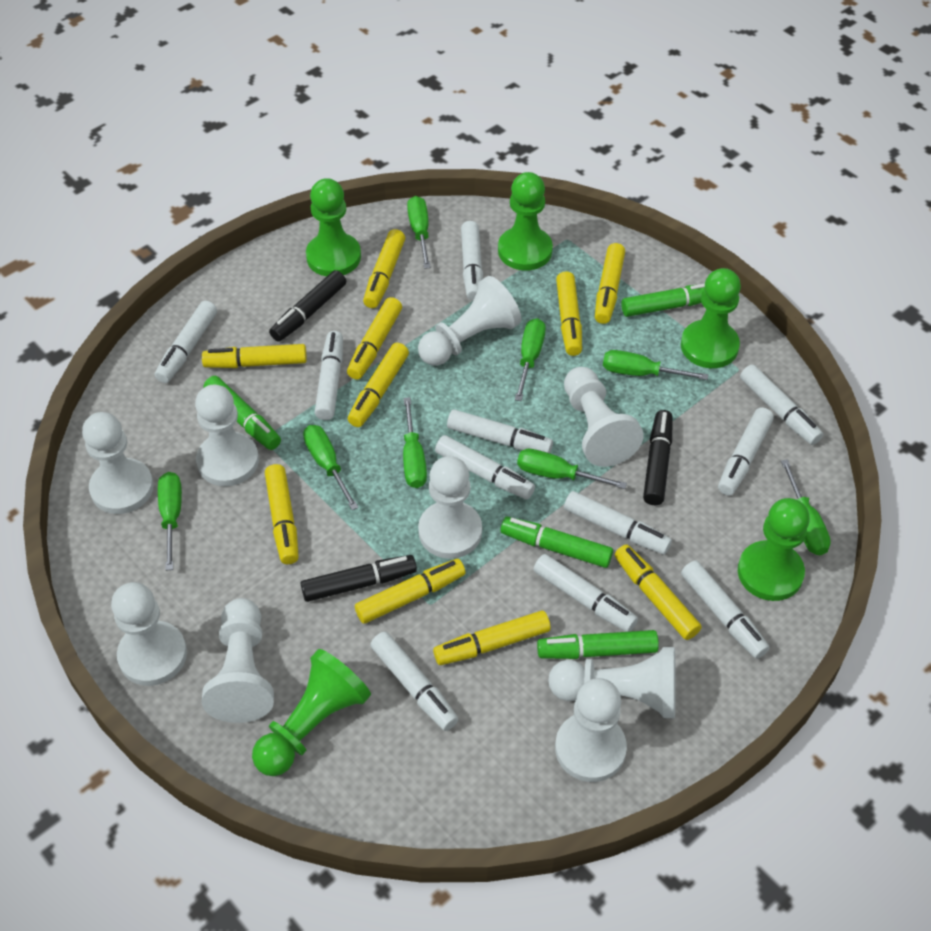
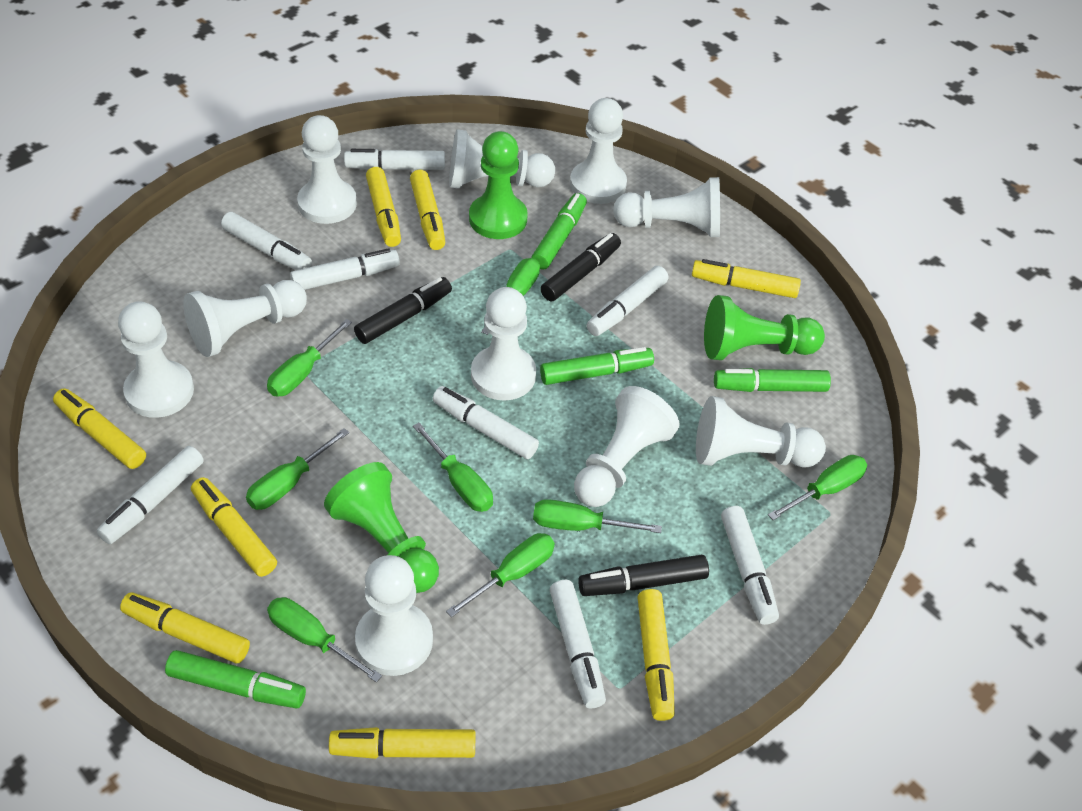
green pawn: [252,649,371,776] [306,178,361,276] [498,172,553,271] [681,268,741,368] [738,498,810,601] = 5 -> [324,462,439,593] [469,131,528,239] [704,295,825,360] = 3
white marker: [155,301,217,383] [315,331,343,420] [370,632,458,731] [435,435,535,500] [447,409,553,453] [461,221,483,301] [533,554,638,632] [564,491,672,555] [681,560,770,659] [718,407,774,495] [740,364,823,445] = 11 -> [97,446,204,544] [221,212,312,270] [290,248,400,290] [344,149,445,170] [433,386,539,459] [550,580,606,709] [587,266,668,336] [721,506,779,625] = 8
white pawn: [82,412,154,514] [111,582,187,686] [195,385,259,486] [202,598,274,723] [418,276,522,366] [418,456,482,559] [548,647,676,718] [555,678,627,782] [564,367,644,467] = 9 -> [118,301,194,418] [183,280,307,357] [297,115,357,224] [355,555,433,676] [449,129,555,189] [471,287,536,401] [570,98,627,204] [574,386,680,507] [613,177,720,237] [696,396,826,468] = 10
yellow marker: [202,344,307,368] [265,464,299,564] [347,297,402,380] [348,343,409,427] [355,559,466,624] [363,229,405,308] [433,611,551,665] [556,271,582,356] [595,243,625,324] [615,544,702,640] = 10 -> [53,388,146,469] [120,593,250,663] [191,477,277,577] [329,727,476,759] [366,167,401,247] [410,170,445,250] [637,589,675,721] [692,259,801,298] = 8

